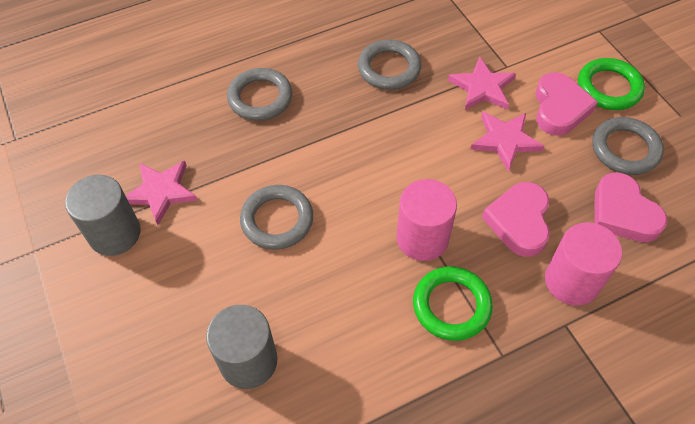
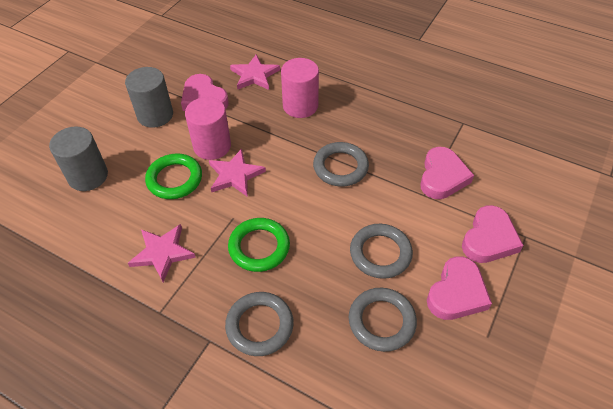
pink heart: [482,182,550,257] [535,72,598,136] [594,172,668,242] = 3 -> [181,74,229,111] [420,147,474,199] [427,256,492,320] [462,205,524,263] = 4

